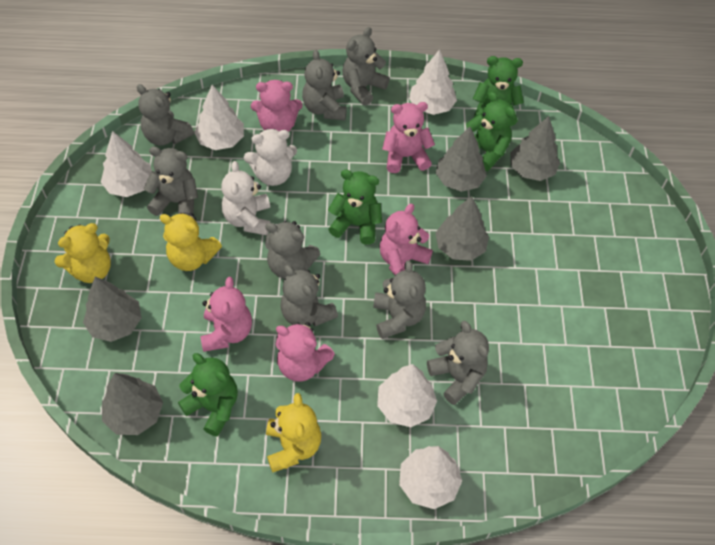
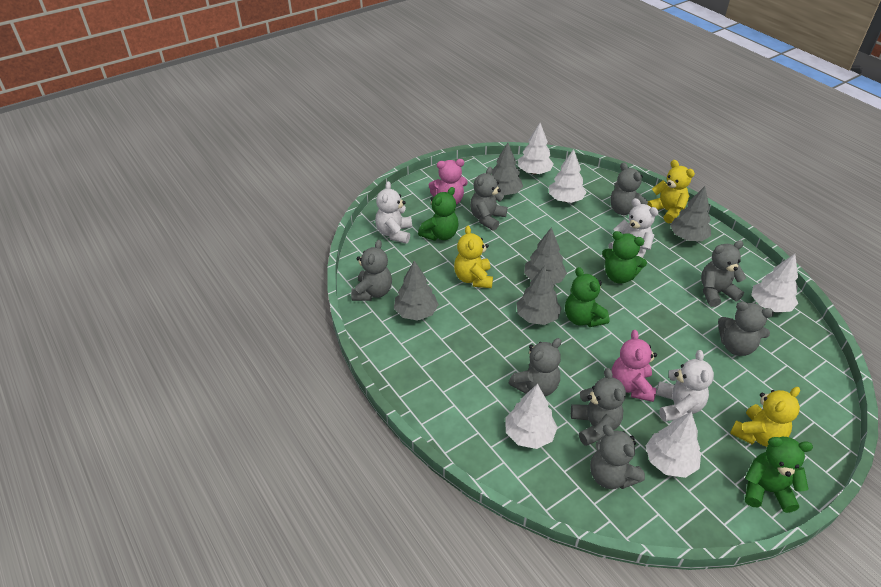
pink teddy bear: [200,277,252,352] [251,80,303,132] [275,322,335,382] [380,203,433,275] [382,102,435,173] = 5 -> [429,159,468,205] [612,330,657,402] = 2
white teddy bear: [221,161,270,235] [244,129,297,186] = 2 -> [375,181,412,244] [609,198,659,258] [656,350,714,422] = 3

